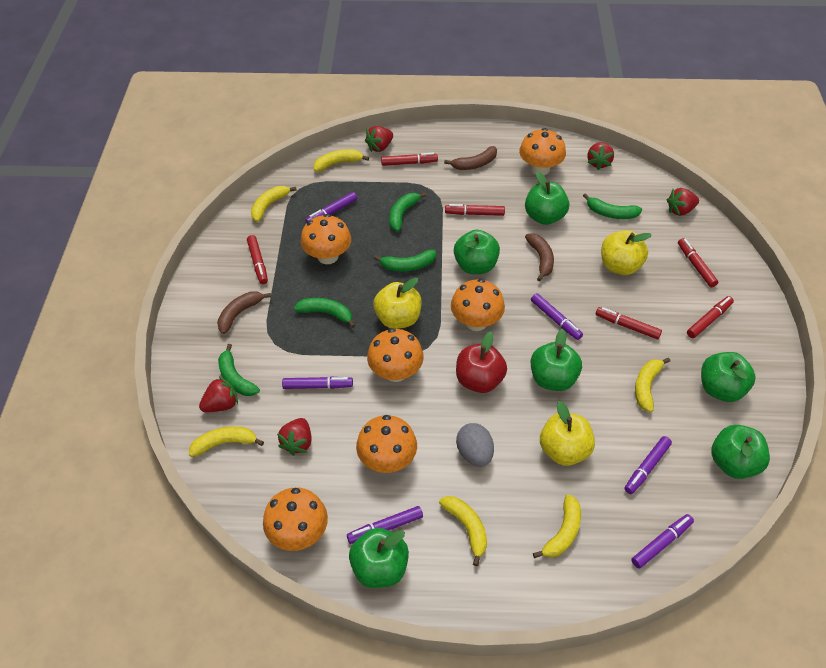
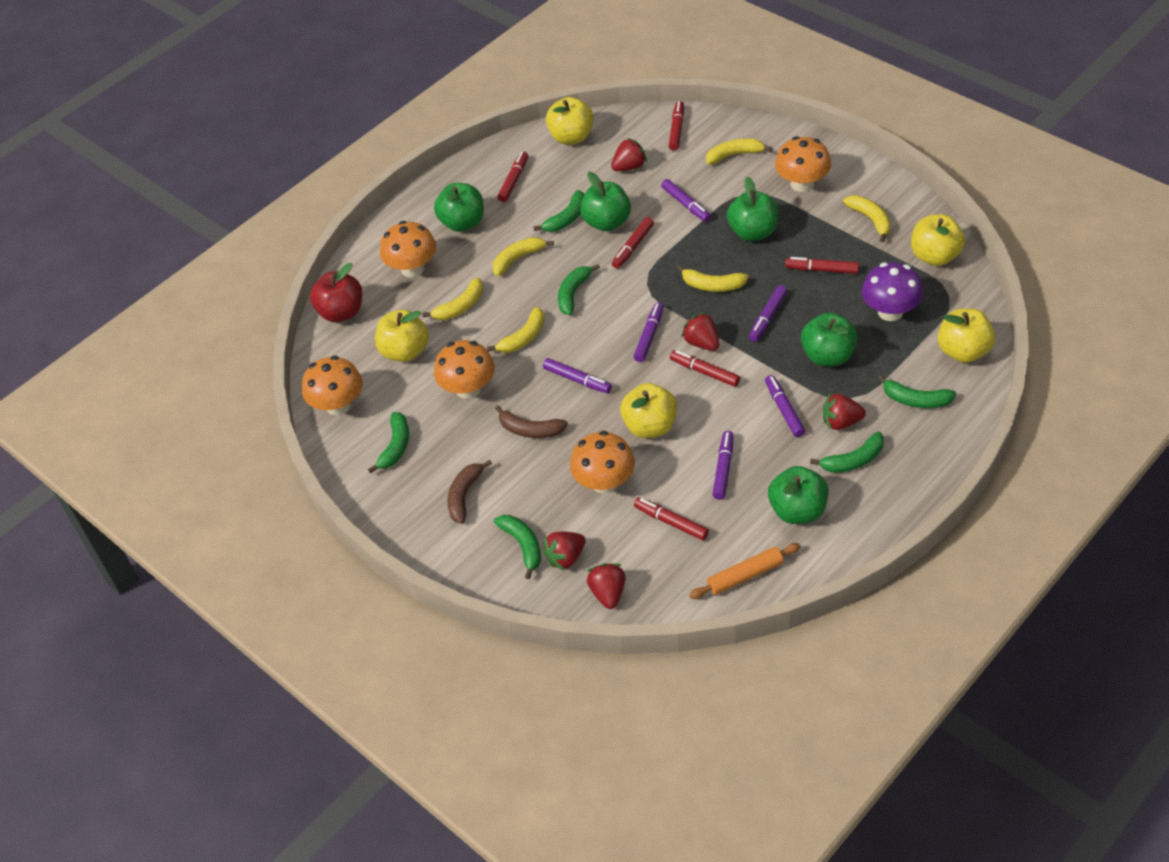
brown banana: [217,291,271,334] [444,146,497,170] [525,233,554,281] = 3 -> [447,460,492,523] [495,405,568,438] = 2
green apple: [349,528,409,588] [454,230,500,274] [525,171,569,225] [531,329,582,391] [701,352,756,402] [711,425,770,479] = 6 -> [434,183,484,232] [580,172,631,231] [727,177,778,241] [768,466,829,524] [801,313,857,366] = 5
green banana: [218,344,260,396] [294,298,355,328] [374,250,436,272] [389,192,427,231] [583,193,642,219] = 5 -> [368,412,409,473] [494,515,541,579] [533,190,584,232] [558,264,600,315] [810,431,884,473] [878,375,956,408] = 6
grey egg: [456,423,494,467] = 1 -> none = 0
orange mushroom: [263,488,328,551] [301,214,351,264] [356,415,417,473] [367,328,424,382] [451,279,505,331] [519,128,566,175] = 6 -> [302,356,363,415] [380,221,437,277] [434,340,495,399] [570,431,635,493] [775,136,831,192] = 5
orange rolling pin: none = 0 -> [689,543,801,599] = 1
purple mushroom: none = 0 -> [862,262,923,321] = 1
yellow apple: [373,278,422,329] [540,401,595,466] [601,230,652,275] = 3 -> [375,310,429,362] [546,97,594,145] [620,383,677,438] [911,214,965,266] [938,308,995,363] = 5

